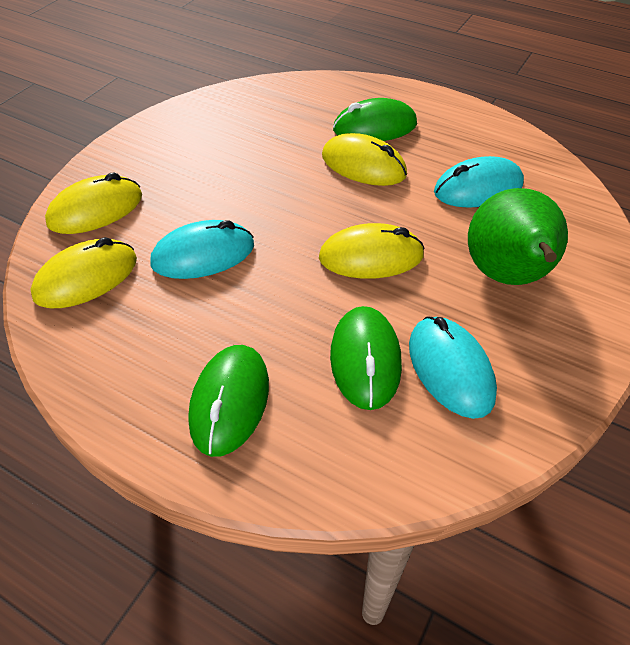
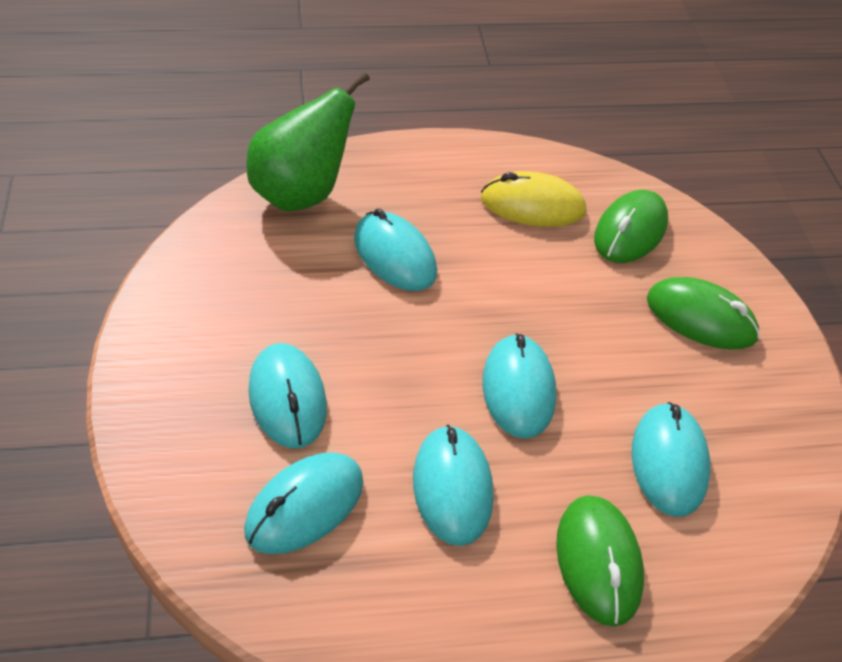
turquoise mouse: [150,220,254,279] [409,316,497,419] [434,156,524,208] = 3 -> [244,452,364,554] [248,343,327,448] [354,208,437,291] [413,424,494,546] [482,334,556,439] [632,402,711,517] = 6
yellow mouse: [31,237,137,308] [45,172,142,234] [319,223,425,279] [322,133,407,186] = 4 -> [481,171,587,227] = 1

